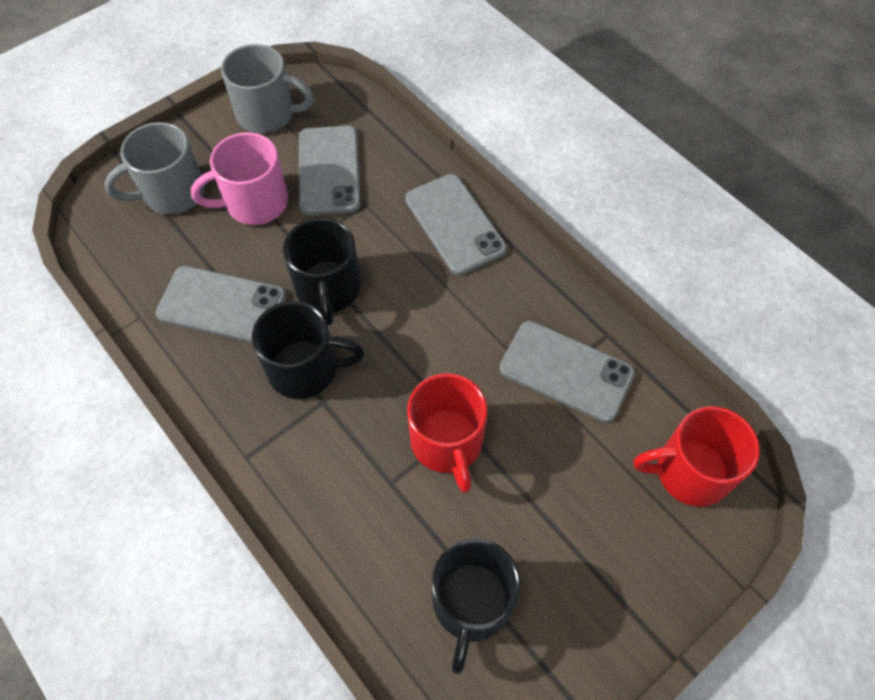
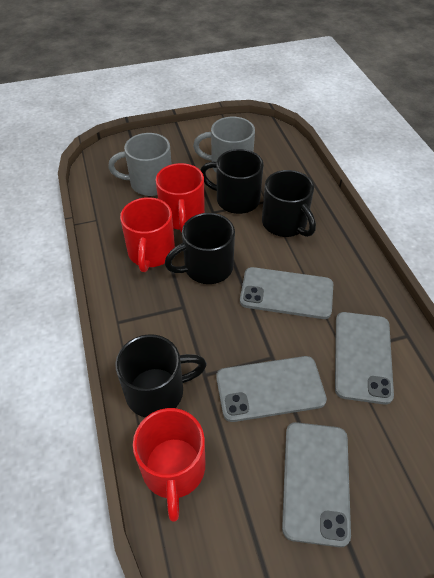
black mug: [252,301,364,399] [283,218,361,325] [432,538,521,674] = 3 -> [115,334,207,418] [165,213,235,284] [201,149,264,214] [262,170,316,237] = 4
pink mug: [191,132,288,225] = 1 -> none = 0
red mug: [407,373,488,493] [633,406,760,507] = 2 -> [120,197,175,272] [133,408,205,522] [156,163,205,232] = 3

